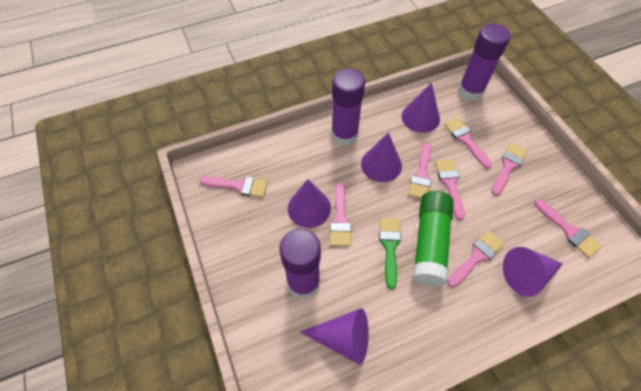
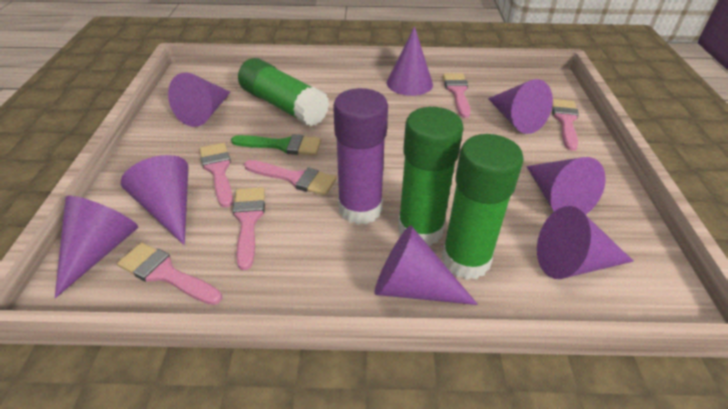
green glue stick: [412,191,454,287] = 1 -> [238,58,329,126] [398,107,464,246] [442,134,524,280] = 3
pink brush: [199,176,268,198] [330,182,351,246] [408,143,431,199] [435,159,465,220] [444,117,492,169] [447,230,505,287] [491,143,528,196] [534,199,602,258] = 8 -> [117,242,222,305] [200,143,233,208] [233,187,265,270] [244,160,337,196] [443,73,471,118] [552,99,579,151] = 6
purple cone: [288,179,331,228] [300,308,369,364] [361,132,402,182] [402,83,440,133] [503,247,563,297] = 5 -> [55,196,138,298] [121,155,189,245] [168,73,231,127] [375,226,478,305] [387,26,433,96] [488,79,553,134] [526,157,606,215] [537,206,634,279] = 8
purple glue stick: [279,229,321,299] [331,69,365,146] [458,23,510,101] = 3 -> [333,88,388,225] = 1

